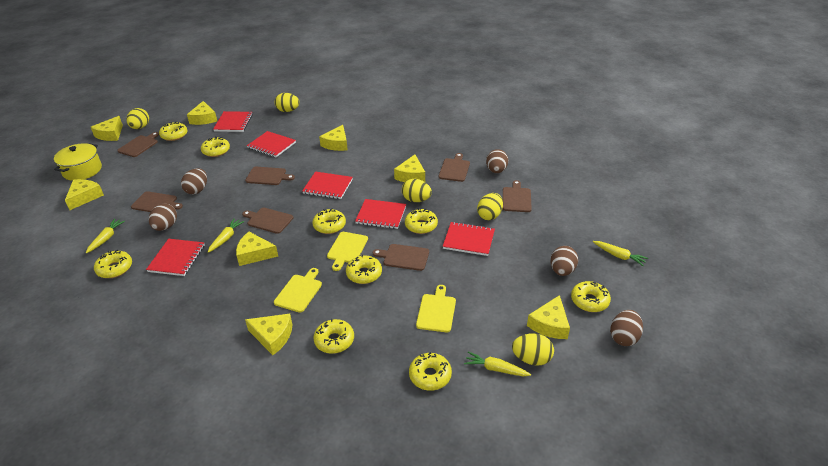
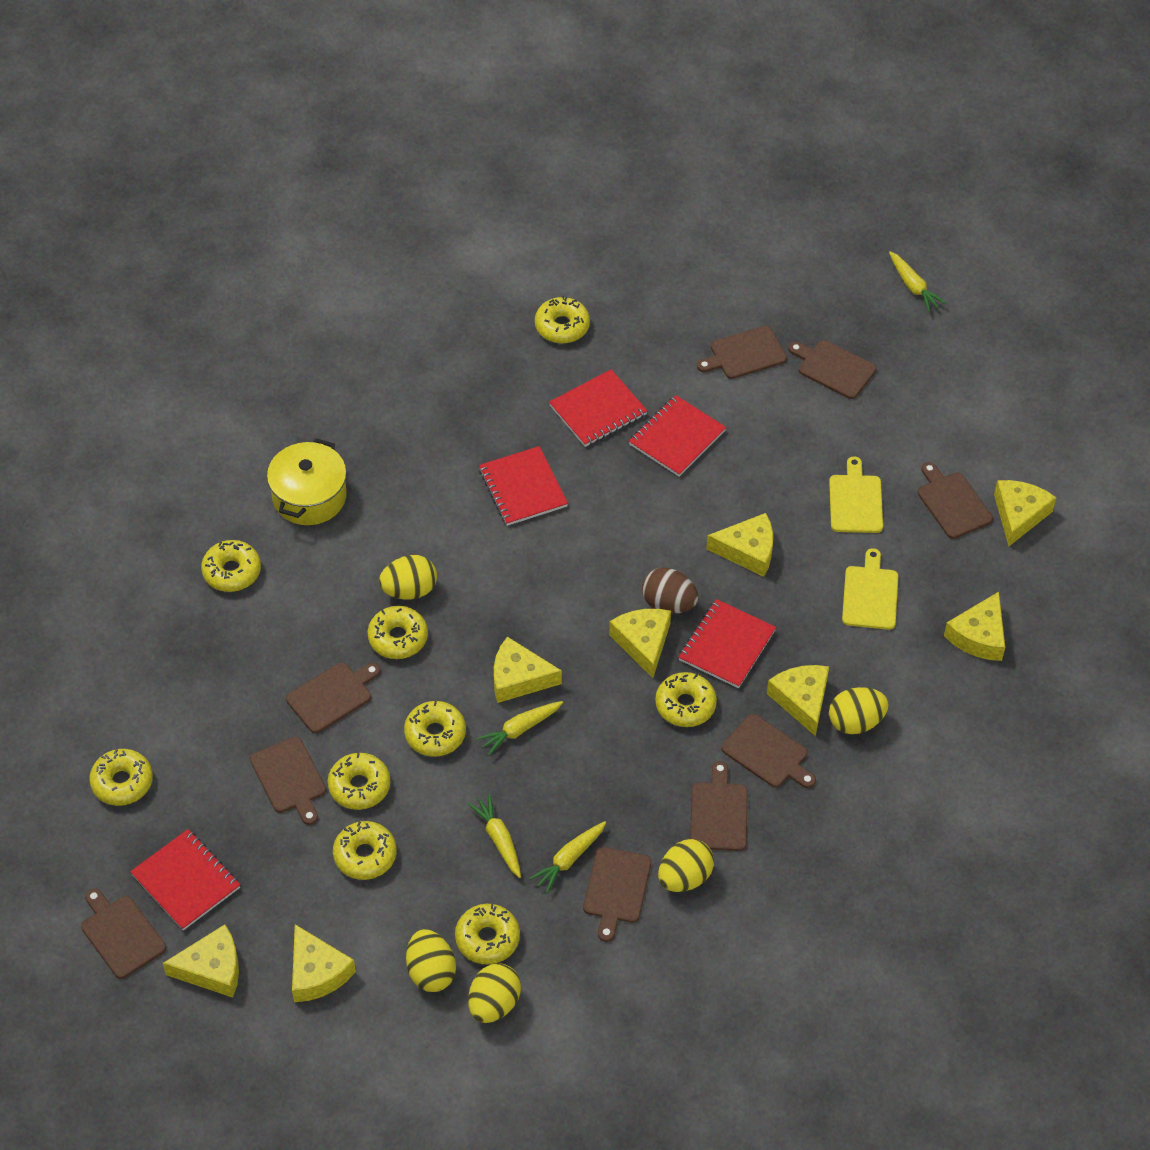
brown cutting board: [117,132,159,157] [131,191,183,212] [242,208,293,234] [245,167,295,185] [373,244,429,271] [439,153,470,182] [503,180,532,212] = 7 -> [81,888,166,979] [250,737,326,825] [286,662,381,733] [583,847,652,942] [690,761,748,851] [697,326,787,379] [721,714,816,788] [788,340,876,399] [918,462,993,539] = 9
brown egg: [149,204,177,231] [181,168,207,194] [486,149,508,173] [550,246,578,276] [610,310,643,346] = 5 -> [642,567,698,614] = 1
red notebook: [146,239,205,276] [213,111,253,132] [247,131,296,157] [302,172,353,199] [355,199,406,229] [443,222,495,256] = 6 -> [130,829,240,931] [479,446,568,526] [549,369,647,447] [629,395,726,477] [679,599,776,688] = 5
yellow cutting board: [274,268,322,313] [327,232,368,271] [416,285,456,332] = 3 -> [829,456,883,533] [842,548,898,630] = 2

